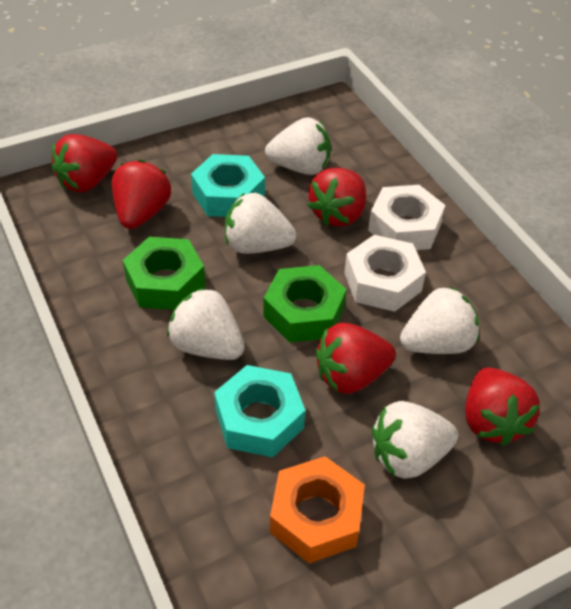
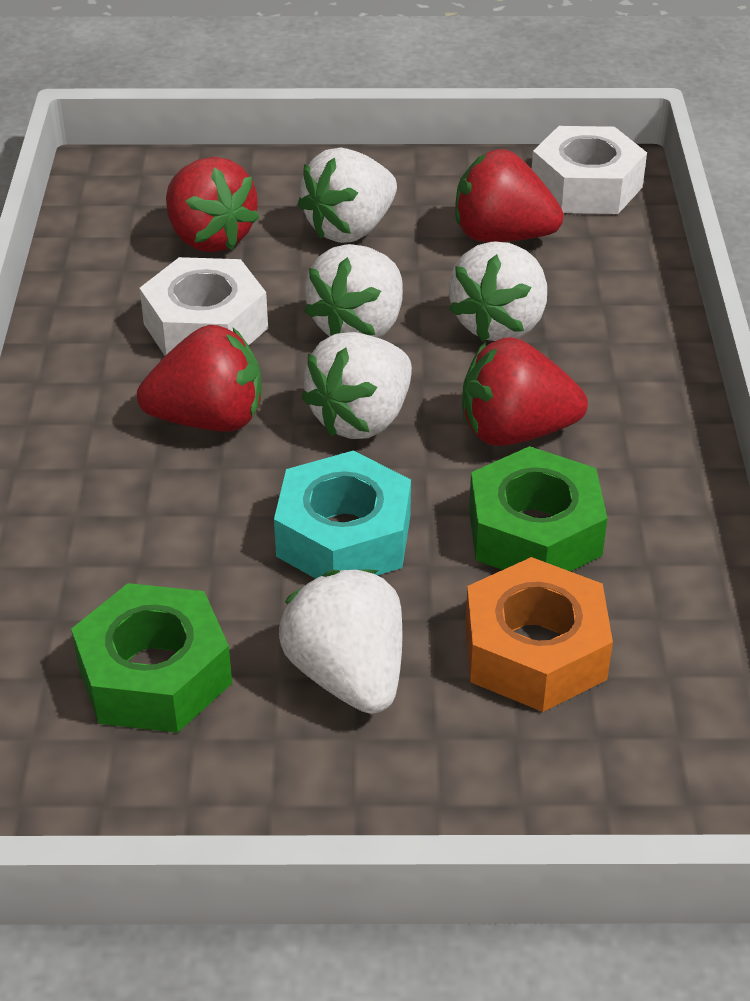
red strawberry: [51,134,117,193] [112,160,171,229] [307,168,366,227] [316,323,396,394] [465,367,540,446] = 5 -> [137,325,262,432] [166,157,260,252] [456,149,564,242] [462,337,588,446] = 4
turquoise nut: [191,154,265,217] [214,365,305,457] = 2 -> [274,451,411,579] = 1

